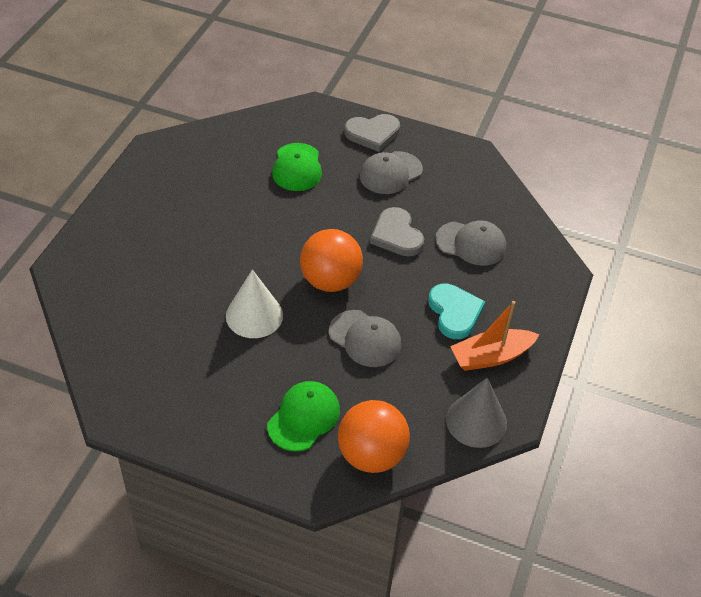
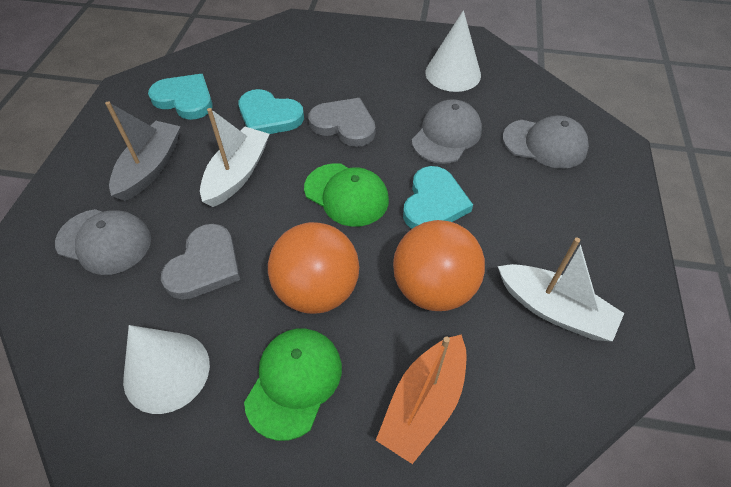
grey boat: none = 0 -> [105,101,181,201] = 1
grey cone: [446,378,507,448] = 1 -> none = 0
turquoise heart: [428,284,485,339] = 1 -> [148,74,213,120] [239,89,304,134] [403,166,473,229] = 3
white boat: none = 0 -> [200,108,270,207] [498,238,624,342] = 2
white cone: [226,269,283,338] = 1 -> [123,325,210,414] [425,10,481,92] = 2

